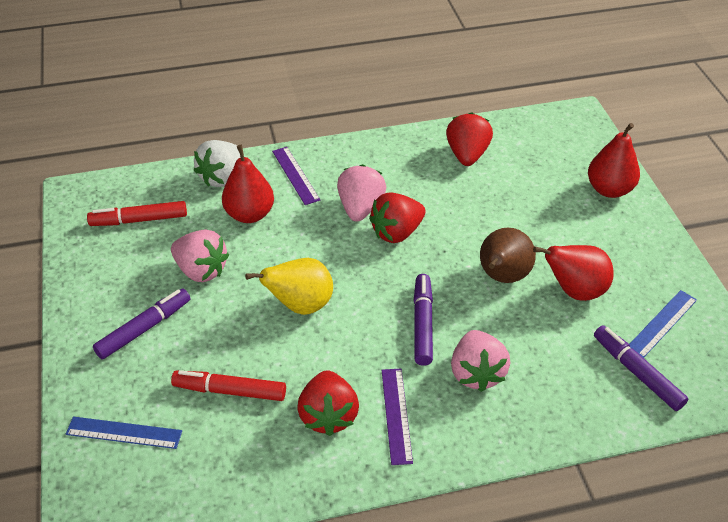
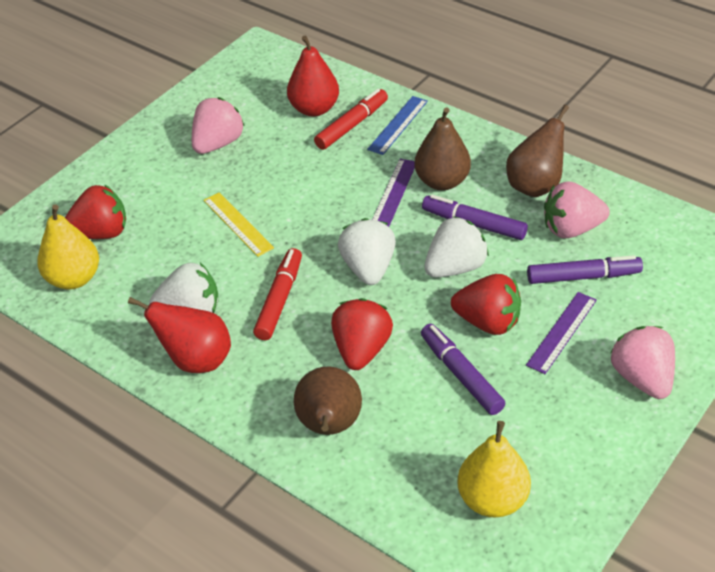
blue ruler: [66,417,182,449] [629,290,697,358] = 2 -> [367,96,428,155] = 1
brown pear: [480,228,536,283] = 1 -> [294,367,362,435] [414,107,471,190] [506,105,569,197] = 3
red pear: [222,145,274,223] [533,245,614,301] [588,123,640,198] = 3 -> [128,297,231,373] [287,36,339,117] = 2
white strawberry: [194,140,241,187] = 1 -> [149,263,218,313] [338,218,396,285] [424,216,489,278] = 3
yellow pear: [245,258,333,315] = 1 -> [37,204,99,289] [457,421,531,518] = 2
yellow ruler: none = 0 -> [204,192,274,257] = 1

